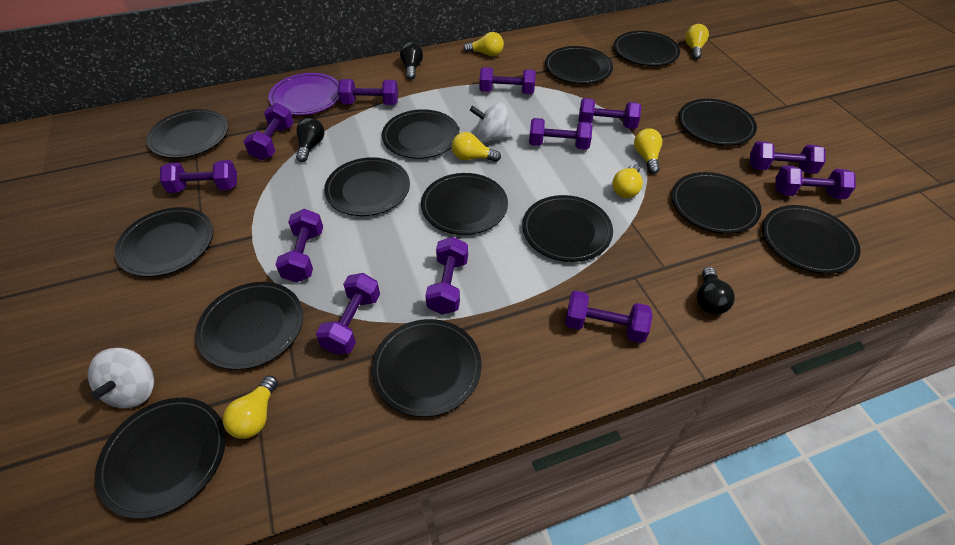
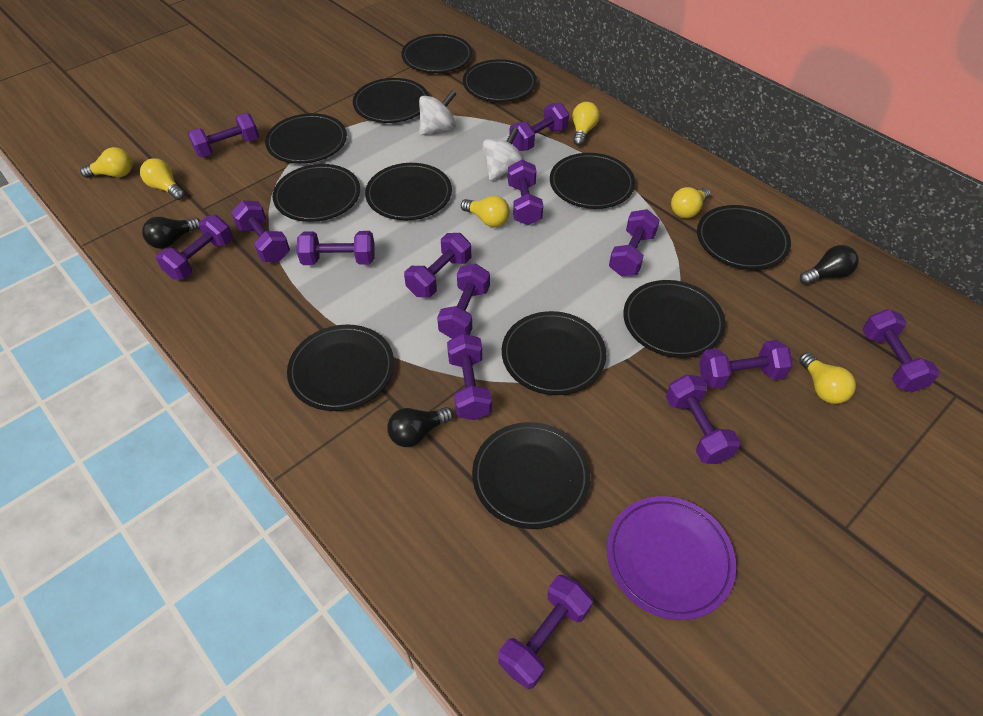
black plate: [95,398,226,519] [115,207,213,277] [146,109,228,158] [195,282,303,370] [324,157,410,216] [371,319,482,417] [382,109,459,159] [421,173,508,235] [522,195,613,262] [545,46,613,84] [614,31,680,66] [671,172,762,234] [679,99,757,146] [762,205,860,274] = 14 -> [265,113,347,164] [273,164,360,222] [287,324,394,411] [353,78,429,123] [365,163,452,220] [401,34,473,73] [463,59,537,102] [472,422,591,529] [502,311,606,395] [550,153,635,209] [623,280,726,358] [697,205,791,270] = 12
purple dumbbell: [160,160,237,193] [243,103,294,160] [275,209,323,283] [316,273,380,354] [338,79,398,105] [425,237,468,314] [479,67,536,94] [529,118,593,150] [565,291,653,343] [578,98,641,129] [750,141,826,174] [776,165,856,199] = 12 -> [156,215,233,279] [188,113,259,157] [231,200,290,262] [297,231,375,265] [404,233,471,298] [437,264,490,339] [447,334,492,420] [498,575,593,689] [508,160,543,225] [509,103,569,151] [609,209,660,276] [666,375,741,464] [699,340,793,389] [863,309,940,392] = 14

